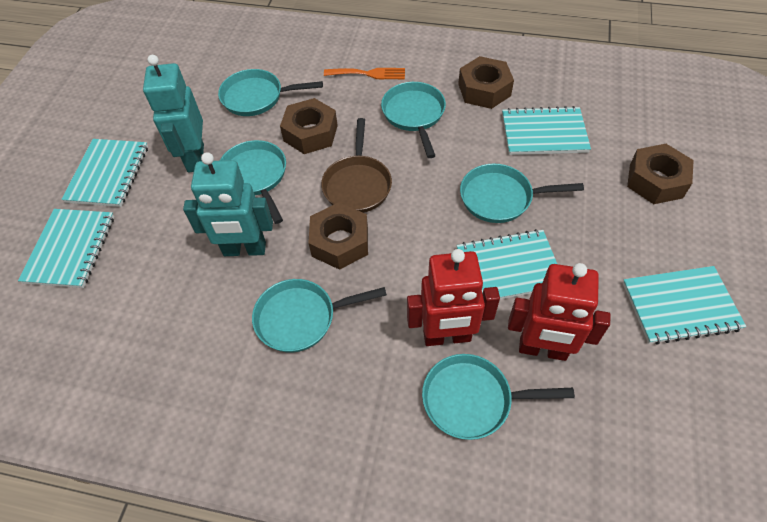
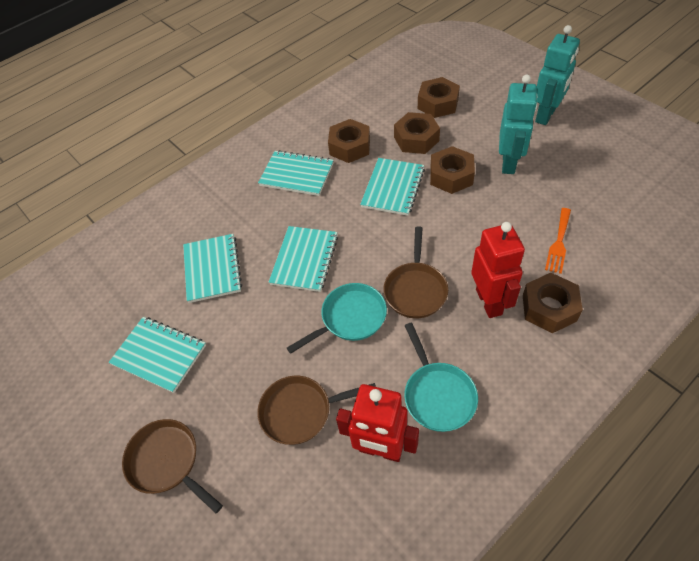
brown nut: [280,98,338,154] [308,202,368,270] [458,56,514,109] [627,144,694,204] = 4 -> [328,119,370,163] [394,112,440,154] [418,77,460,118] [430,146,475,194] [523,273,583,333] = 5
brown pan: [321,118,392,213] = 1 -> [122,419,223,513] [257,376,376,445] [383,226,448,318] = 3
turquoise pan: [218,69,323,116] [220,140,286,224] [252,279,387,353] [381,82,446,158] [422,354,575,440] [460,164,584,223] = 6 -> [287,283,387,354] [404,323,478,432] = 2

